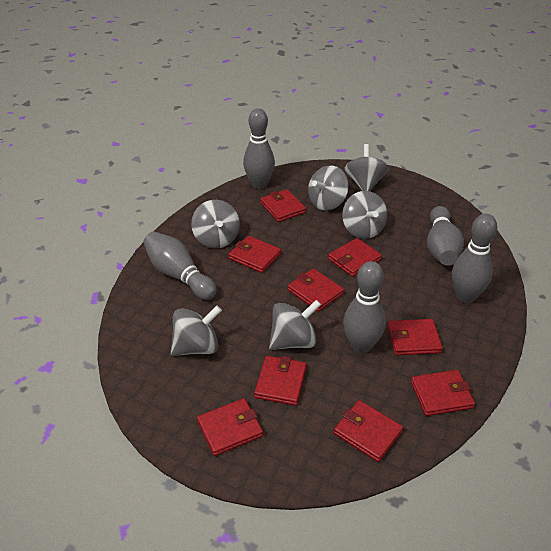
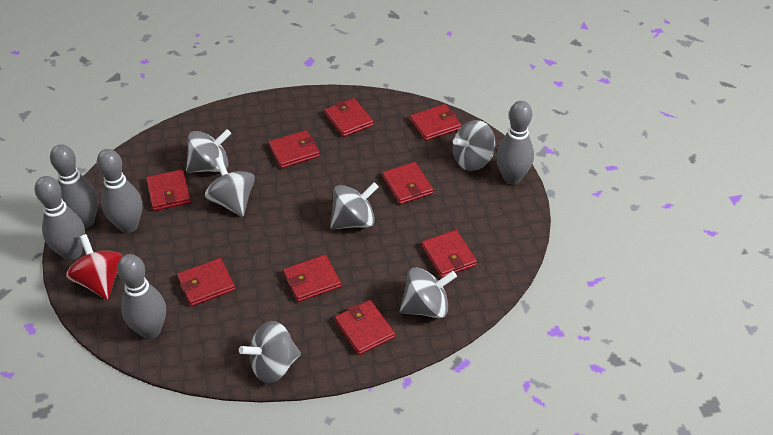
red spinning top: none = 0 -> [66,234,123,300] = 1

